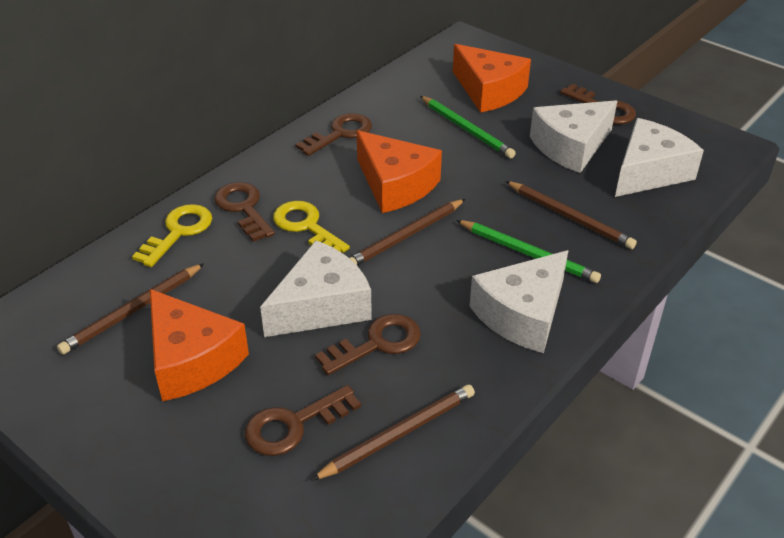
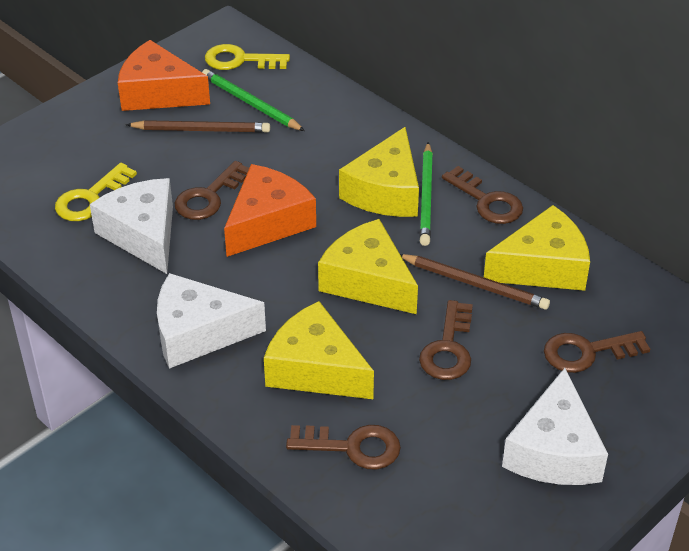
brown pencil: [57,263,204,355] [311,385,475,481] [349,199,465,266] [505,181,637,249] = 4 -> [126,120,270,133] [400,254,550,310] = 2
orange cheese: [150,289,249,402] [357,130,442,213] [453,44,531,113] = 3 -> [118,40,210,111] [224,164,316,257] = 2
white cheese: [260,240,372,337] [470,250,569,353] [530,101,617,173] [615,118,704,197] = 4 -> [90,178,173,274] [157,273,266,369] [502,368,608,485] = 3
yellow cheese: none = 0 -> [264,301,374,399] [318,219,418,314] [339,127,419,217] [484,205,590,291] = 4

